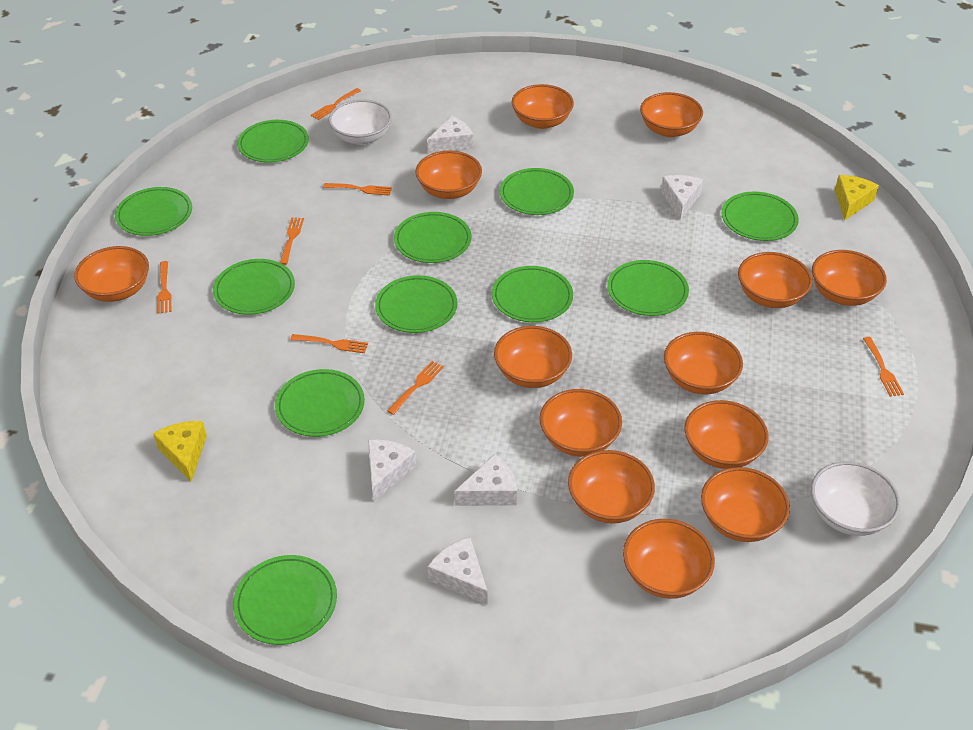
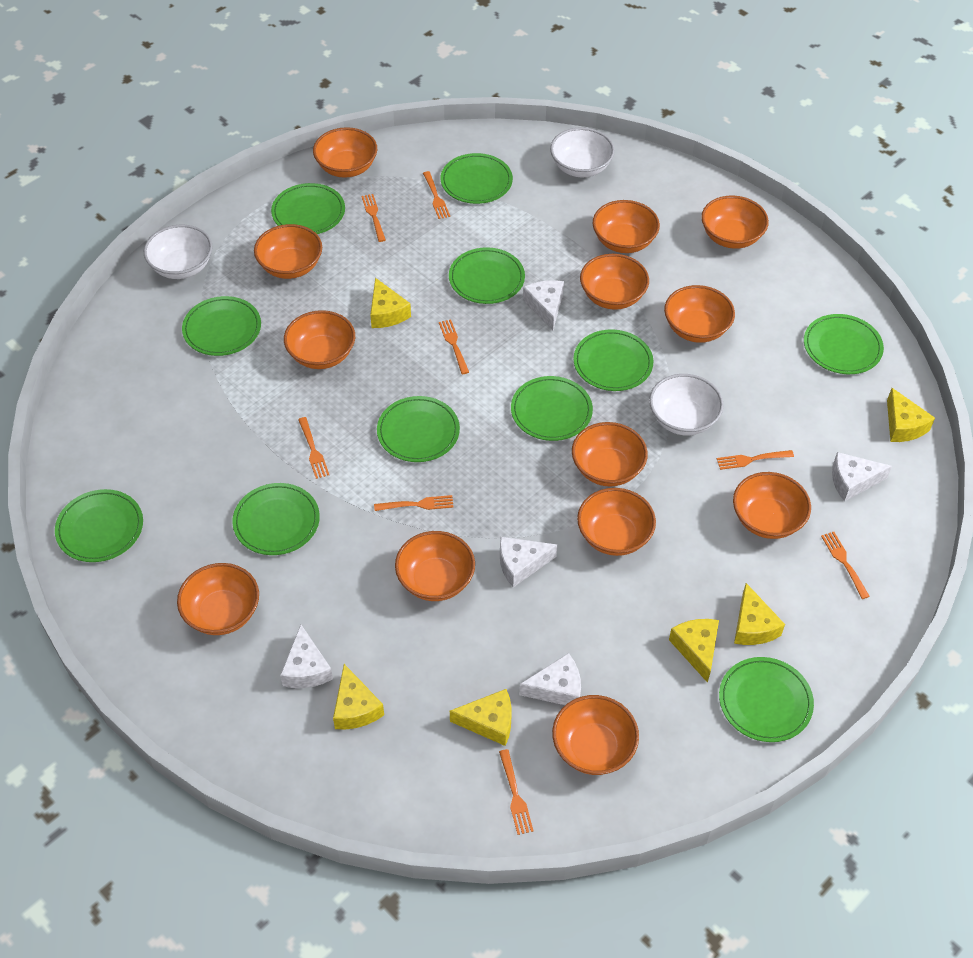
orange fork: [157,261,171,313] [280,217,304,265] [290,334,368,353] [311,88,361,120] [323,183,392,196] [387,361,444,415] [863,337,904,397] = 7 -> [298,417,329,479] [361,194,386,242] [374,495,454,511] [423,171,450,219] [439,319,469,374] [499,749,533,835] [717,450,794,470] [821,532,870,599] = 8
white bowl: [329,99,392,145] [811,461,900,536] = 2 -> [144,225,212,279] [550,127,615,177] [649,374,724,435] = 3
yellow cheese: [153,421,207,482] [835,175,879,220] = 2 -> [333,664,384,729] [370,278,411,328] [450,689,512,746] [669,619,719,683] [734,583,785,645] [887,388,935,442] = 6

